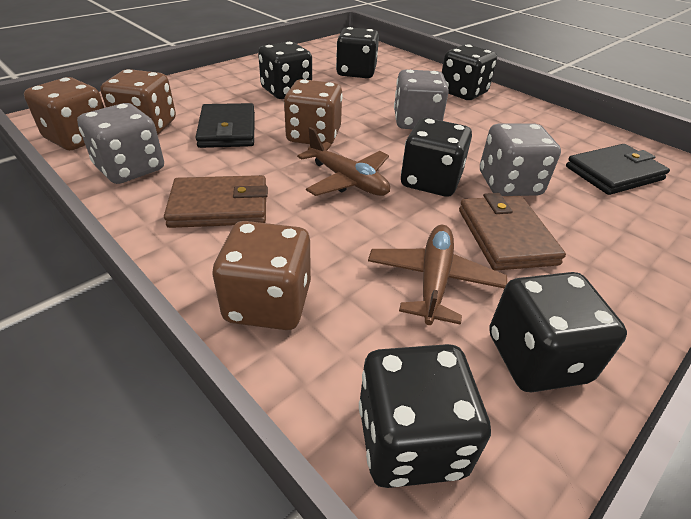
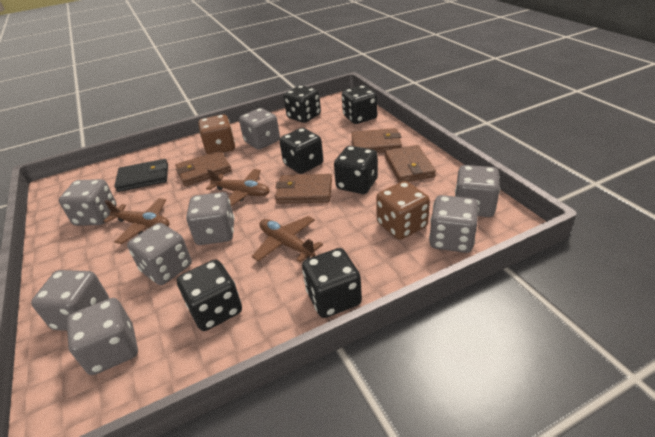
black wallet: [195,103,255,148] [566,144,670,195] = 2 -> [114,159,168,192] = 1
brown dice: [24,77,104,150] [100,69,176,135] [212,221,311,330] [284,79,343,145] = 4 -> [198,114,235,154] [376,181,430,240] = 2
brown plane: [297,127,390,196] [368,225,507,325] = 2 -> [104,198,169,244] [206,169,270,207] [252,216,323,263] = 3
brown wallet: [164,175,268,228] [459,193,566,271] = 2 -> [175,151,232,186] [275,174,332,204] [351,128,402,153] [385,145,436,183] = 4
grey dice: [77,103,164,184] [394,70,449,129] [480,124,561,196] = 3 -> [31,270,109,331] [59,179,117,226] [67,298,138,375] [127,223,192,285] [186,192,235,245] [239,108,280,150] [429,195,479,253] [455,165,500,217] = 8

